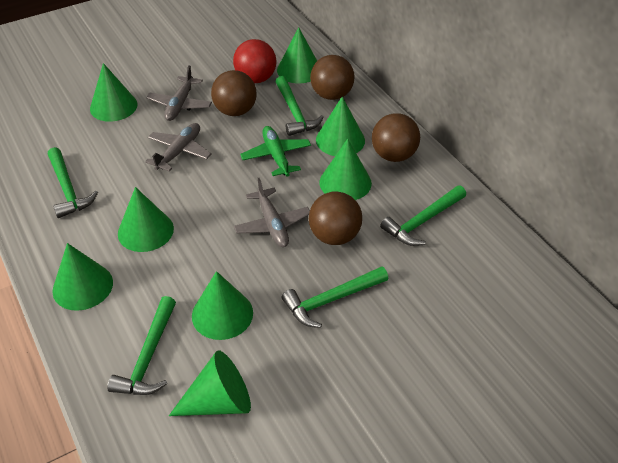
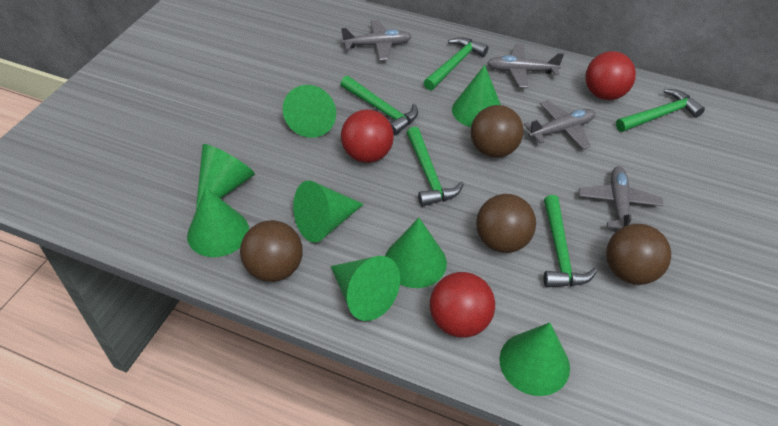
green plane: [240,126,311,176] = 1 -> none = 0
grey plane: [145,123,212,172] [146,65,212,121] [234,178,310,247] = 3 -> [341,20,412,61] [487,44,564,88] [524,100,595,149] [579,166,664,229] = 4
red ball: [233,39,276,83] = 1 -> [341,110,394,163] [430,272,495,338] [585,51,636,100] = 3

